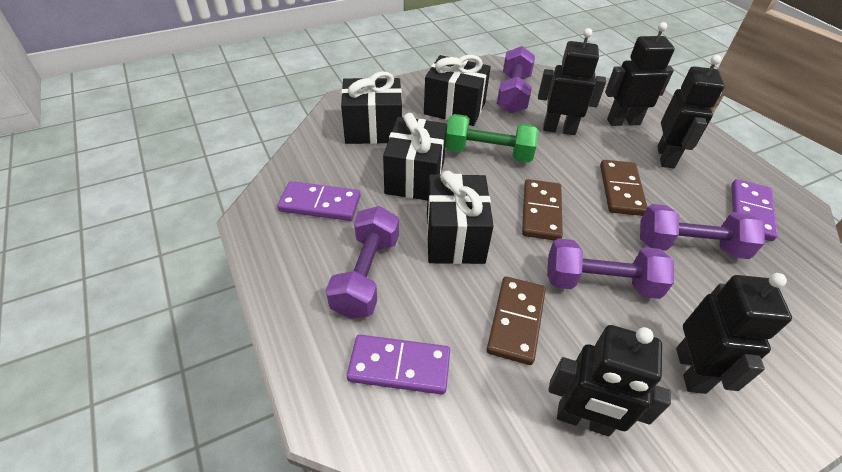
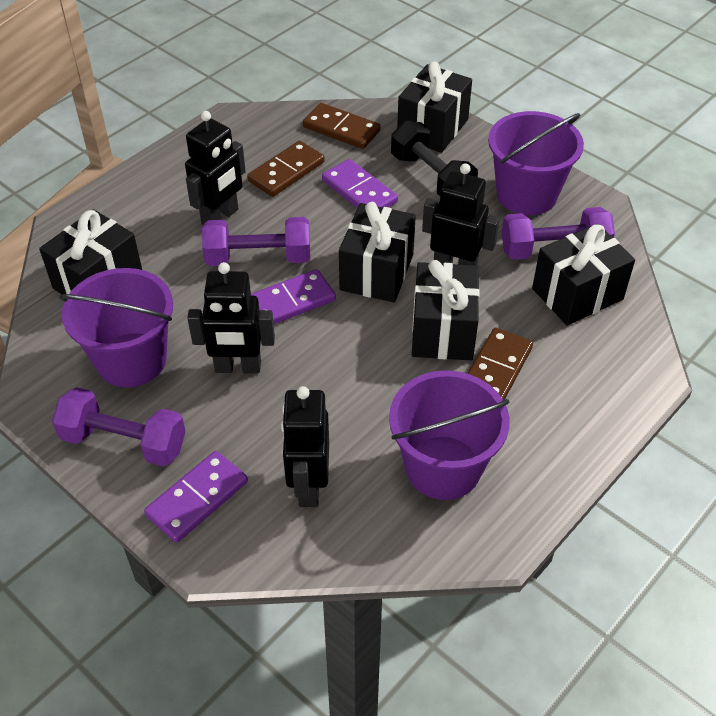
black dumbbell: none = 0 -> [391,120,478,196] = 1
black gift: [341,71,402,144] [383,113,447,200] [424,55,491,126] [427,171,494,264] = 4 -> [39,209,142,295] [339,202,416,302] [397,62,472,153] [412,260,480,360] [532,224,635,326] = 5
black robot: [538,28,606,135] [548,325,671,436] [605,22,675,126] [657,55,725,168] [676,273,792,394] = 5 -> [185,111,246,225] [187,262,275,373] [281,386,329,507] [422,163,500,266] = 4
green dumbbell: [445,114,539,163] = 1 -> none = 0
purple bucket: none = 0 -> [59,268,173,387] [389,370,510,500] [488,111,584,215] = 3
purple dumbbell: [326,206,399,319] [497,46,535,114] [547,238,674,299] [640,204,765,259] = 4 -> [52,387,186,467] [202,217,310,266] [502,207,615,260] = 3

